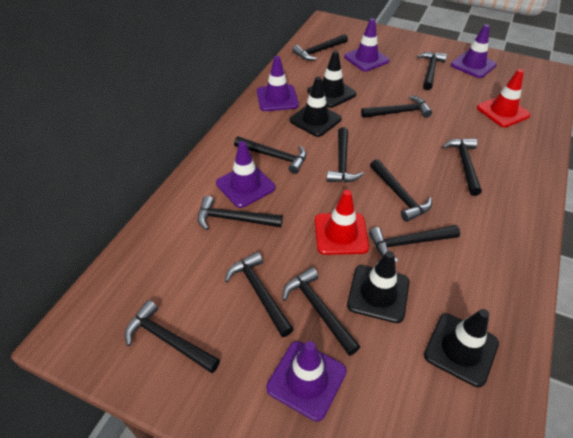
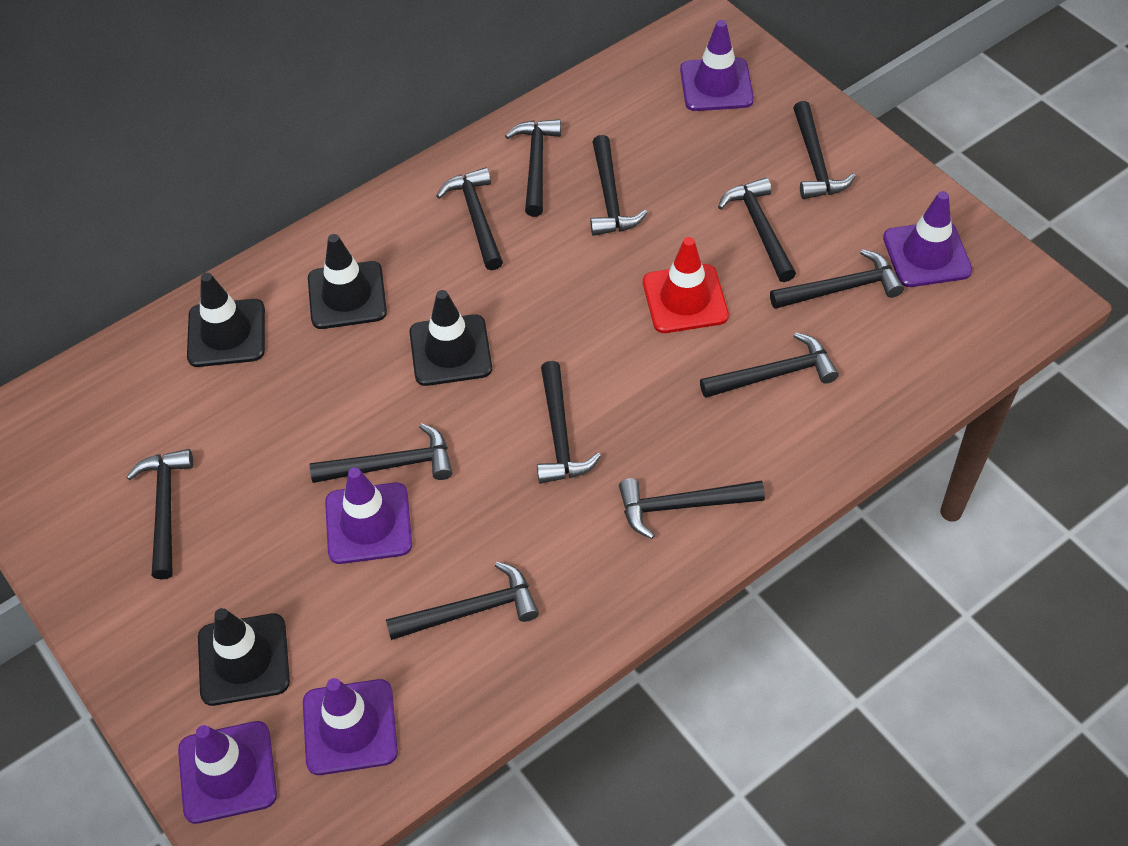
red traffic cone: [315,190,369,255] [477,69,531,127] = 2 -> [643,237,729,333] = 1

